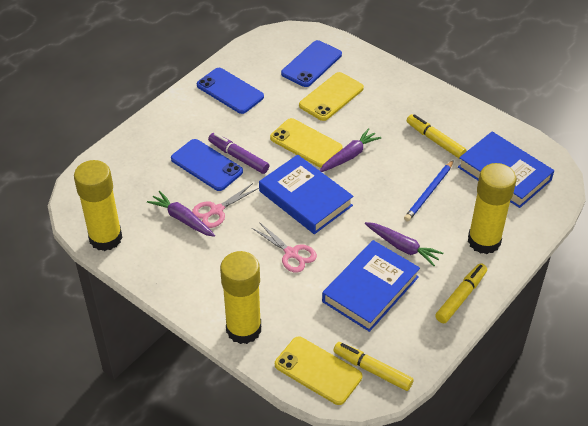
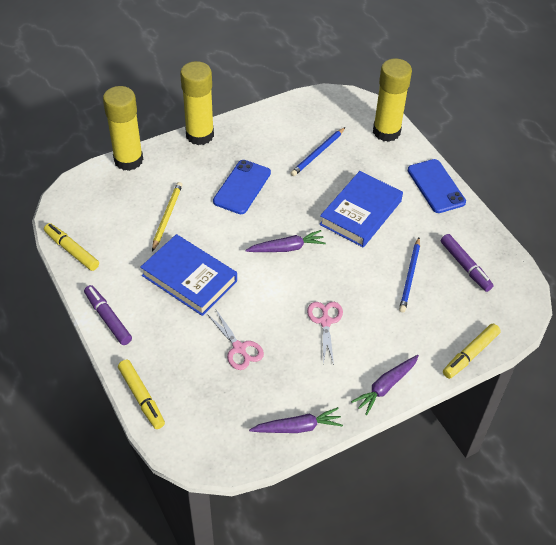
blue book: [259,155,353,234] [322,240,420,332] [458,132,554,208] = 3 -> [140,234,237,316] [319,171,403,247] = 2
blue pencil: [404,160,454,222] = 1 -> [291,127,345,176] [399,238,420,312] = 2
blue phone: [171,139,243,191] [197,68,264,114] [281,40,342,87] = 3 -> [213,160,271,214] [408,159,466,213] = 2
purple marker: [208,133,269,174] = 1 -> [84,285,132,345] [441,234,494,292] = 2
yellow pencil: none = 0 -> [152,182,182,252] = 1
yellow phone: [270,118,343,168] [275,337,362,405] [299,72,364,121] = 3 -> none = 0

